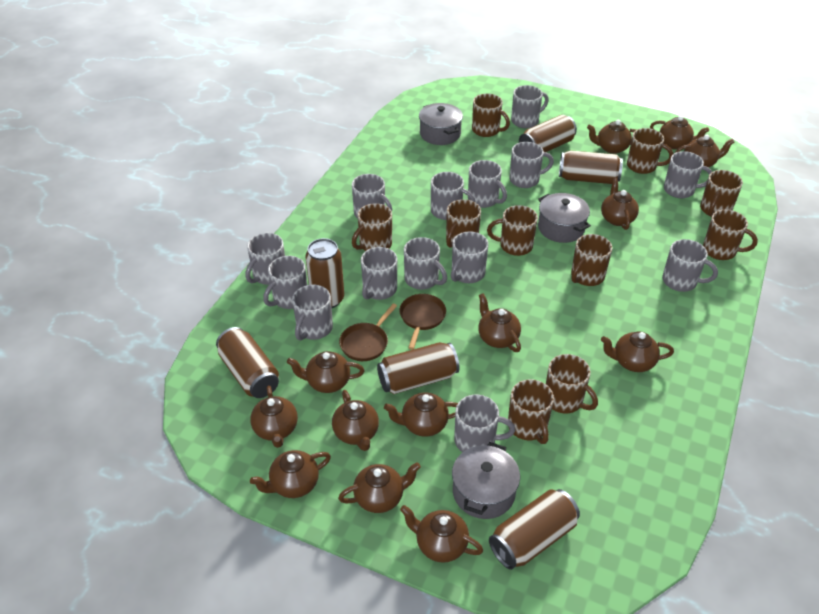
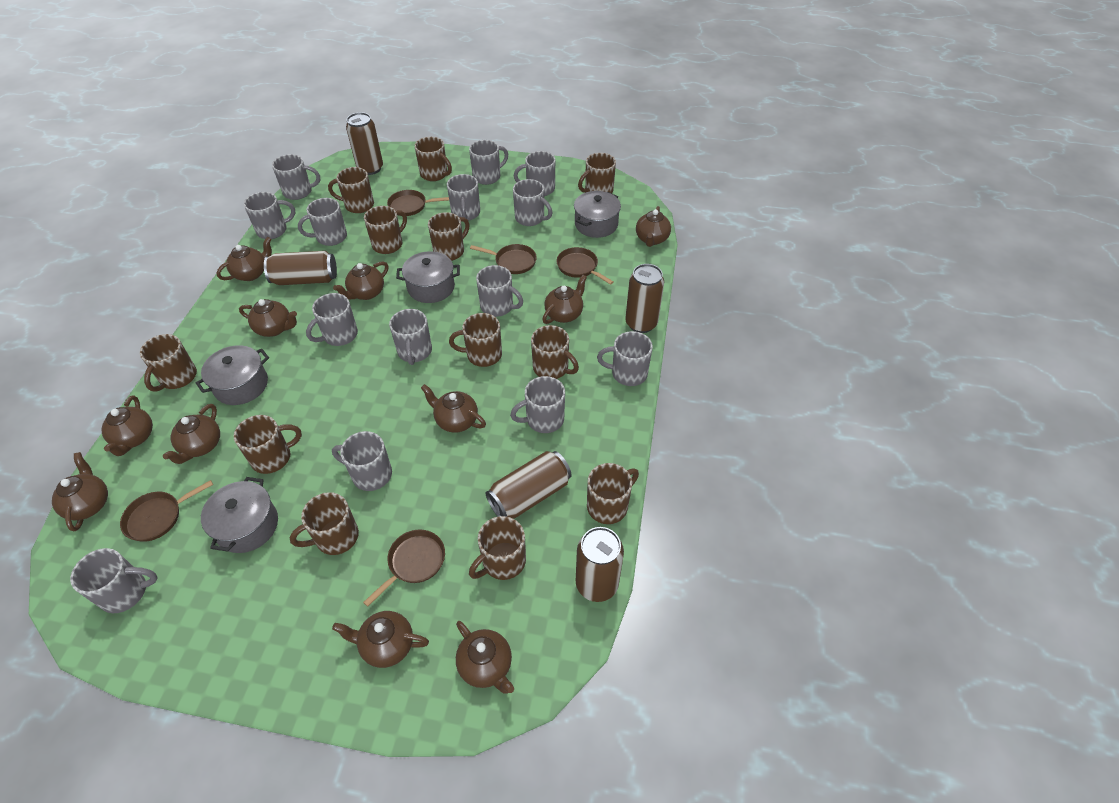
brown can: [216,327,279,398] [305,238,344,308] [377,342,460,394] [489,489,580,570] [519,115,577,152] [559,150,623,184] = 6 -> [264,251,337,285] [346,112,383,175] [486,451,571,519] [576,527,624,602] [625,264,664,333] = 5
brown mug: [352,203,392,251] [446,199,481,248] [472,93,510,137] [487,205,538,256] [508,380,554,444] [546,354,598,413] [571,234,612,286] [627,128,673,174] [700,170,743,217] [703,210,758,260] = 10 -> [140,334,197,392] [234,415,302,474] [290,492,359,555] [328,167,374,213] [364,206,407,254] [415,137,452,181] [428,212,469,261] [449,313,502,367] [469,516,526,580] [531,325,579,379] [578,153,616,193] [587,463,639,524] = 12
brown pan: [339,303,397,361] [399,294,446,350] = 2 -> [120,480,213,542] [363,530,445,607] [387,190,449,216] [470,244,537,274] [556,247,613,285] = 5
brown teapot: [250,385,298,448] [250,450,331,498] [287,351,364,393] [332,390,379,451] [338,462,421,513] [384,393,458,437] [400,505,483,563] [478,293,521,352] [587,120,636,154] [601,178,639,230] [601,331,674,372] [650,115,709,149] [675,135,734,167] = 13 -> [52,452,108,531] [101,395,153,456] [163,404,220,464] [216,237,272,281] [239,299,297,337] [332,611,429,668] [333,261,388,300] [421,384,486,433] [456,621,514,693] [542,275,587,324] [636,206,671,247] = 11
grey pot: [419,103,463,145] [452,442,520,519] [538,193,591,243] = 3 -> [196,345,269,405] [201,477,278,553] [396,251,460,303] [574,191,621,238] = 4

